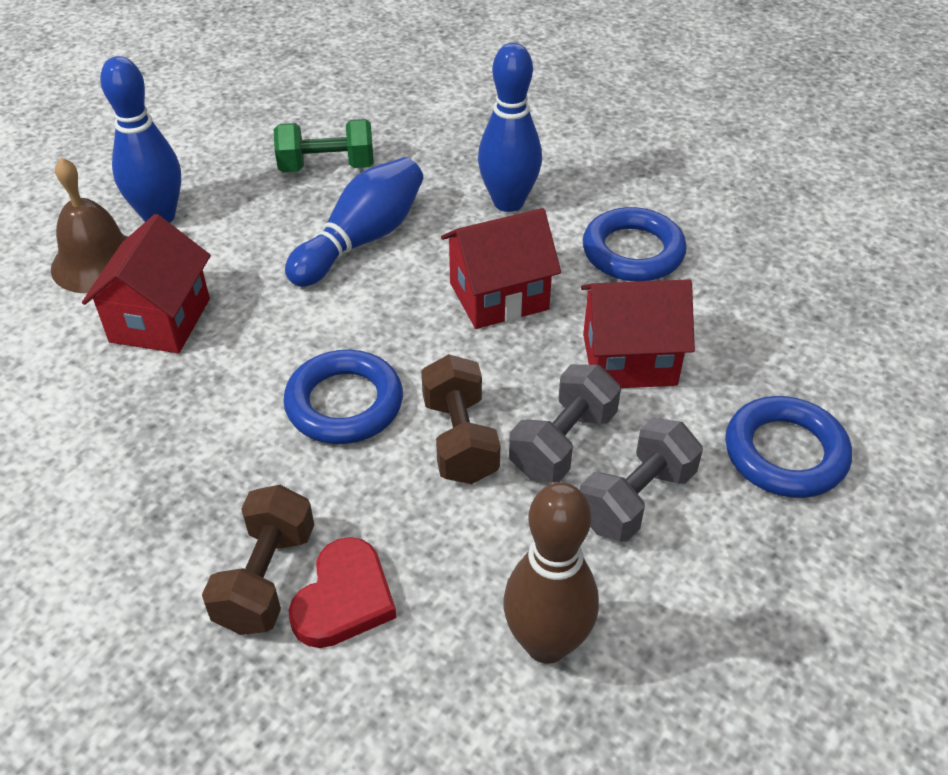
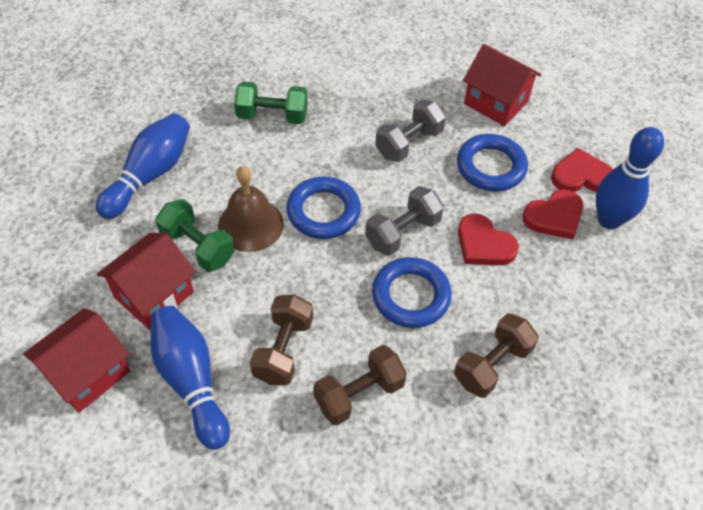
brown bowling pin: [503,482,599,664] = 1 -> none = 0
brown dumbbell: [202,485,314,635] [421,354,500,484] = 2 -> [250,294,313,385] [313,345,407,425] [454,313,539,398] = 3
green dumbbell: [274,119,374,173] = 1 -> [156,199,235,272] [234,81,308,124] = 2
red heart: [288,537,396,648] = 1 -> [458,213,519,265] [523,189,583,239] [551,148,613,192] = 3

